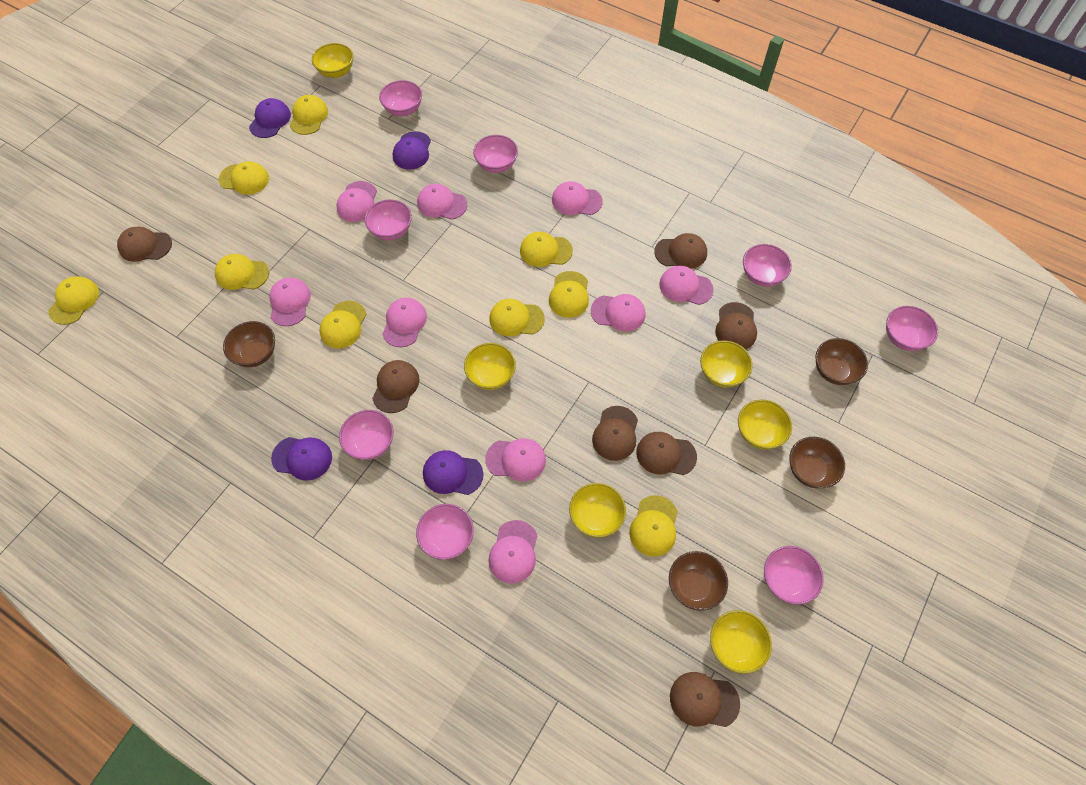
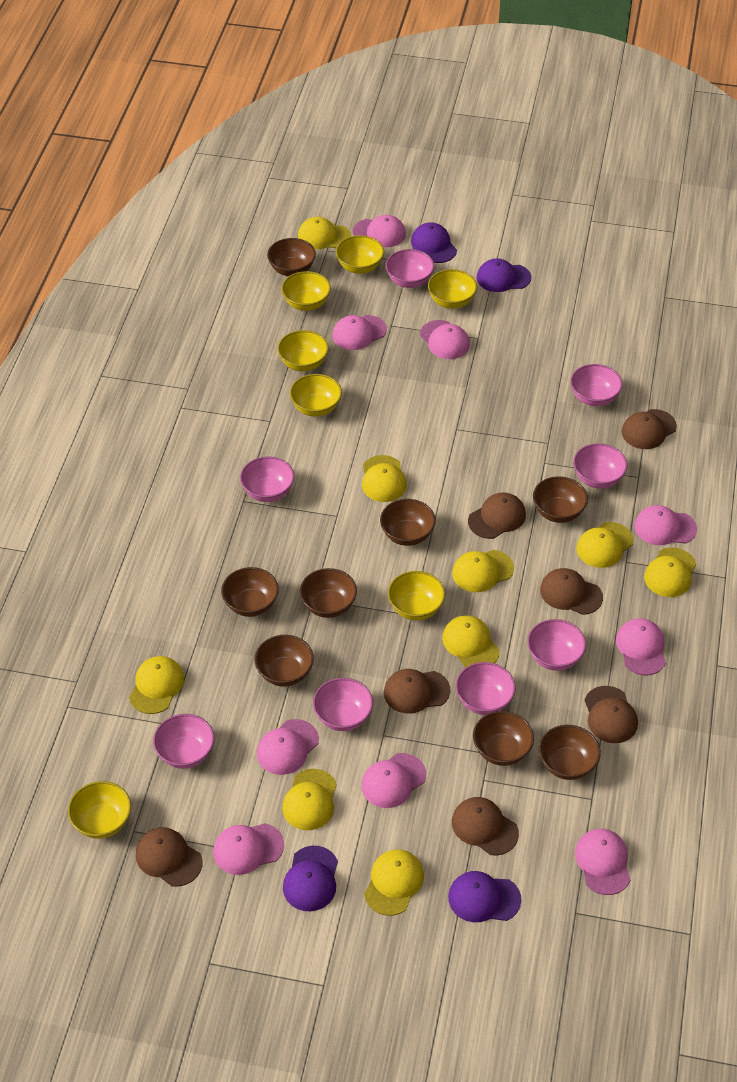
brown bowl: [223,321,275,367] [669,551,728,611] [789,437,845,488] [815,338,868,385] = 4 -> [221,567,279,617] [254,635,314,687] [267,238,316,276] [300,568,357,618] [380,499,436,546] [473,711,534,766] [533,476,588,523] [539,725,601,780] = 8
yellow bowl: [312,43,353,78] [464,343,516,390] [569,483,626,538] [700,341,753,388] [710,610,772,674] [738,400,792,449] = 6 -> [68,781,131,839] [278,330,329,372] [281,271,331,311] [290,374,342,417] [336,235,384,274] [388,571,445,621] [428,269,477,309] = 7

